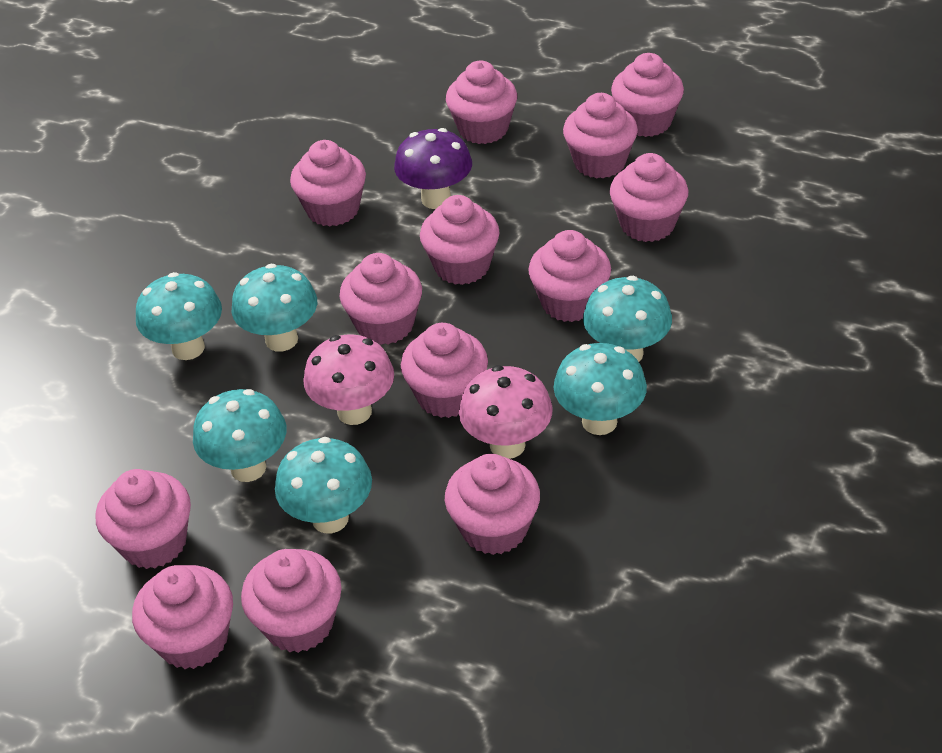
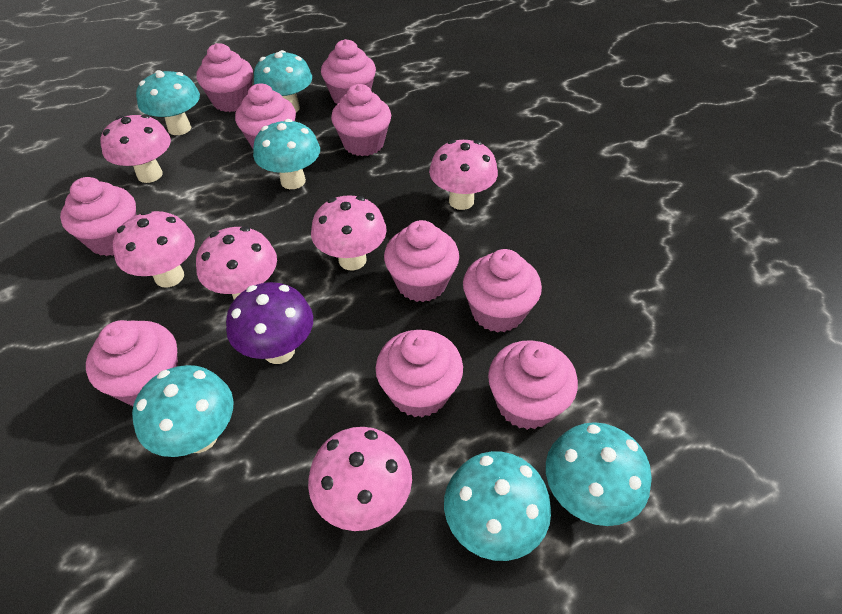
pink cupcake: [96,469,191,569] [132,565,233,669] [241,549,342,653] [290,140,366,227] [340,253,422,345] [401,323,488,418] [420,195,500,285] [445,454,540,555] [446,61,517,144] [528,230,611,322] [563,93,638,178] [610,153,688,242] [611,53,684,137] = 13 -> [60,177,136,256] [86,320,178,406] [196,43,253,112] [235,84,296,148] [321,39,376,104] [331,84,391,156] [376,330,463,417] [384,220,459,302] [463,249,542,333] [488,340,578,430] = 10
pink mushroom: [303,335,394,425] [459,365,553,459] = 2 -> [100,114,171,183] [113,210,195,288] [196,226,277,299] [308,427,412,531] [311,195,387,270] [429,140,498,210] = 6

